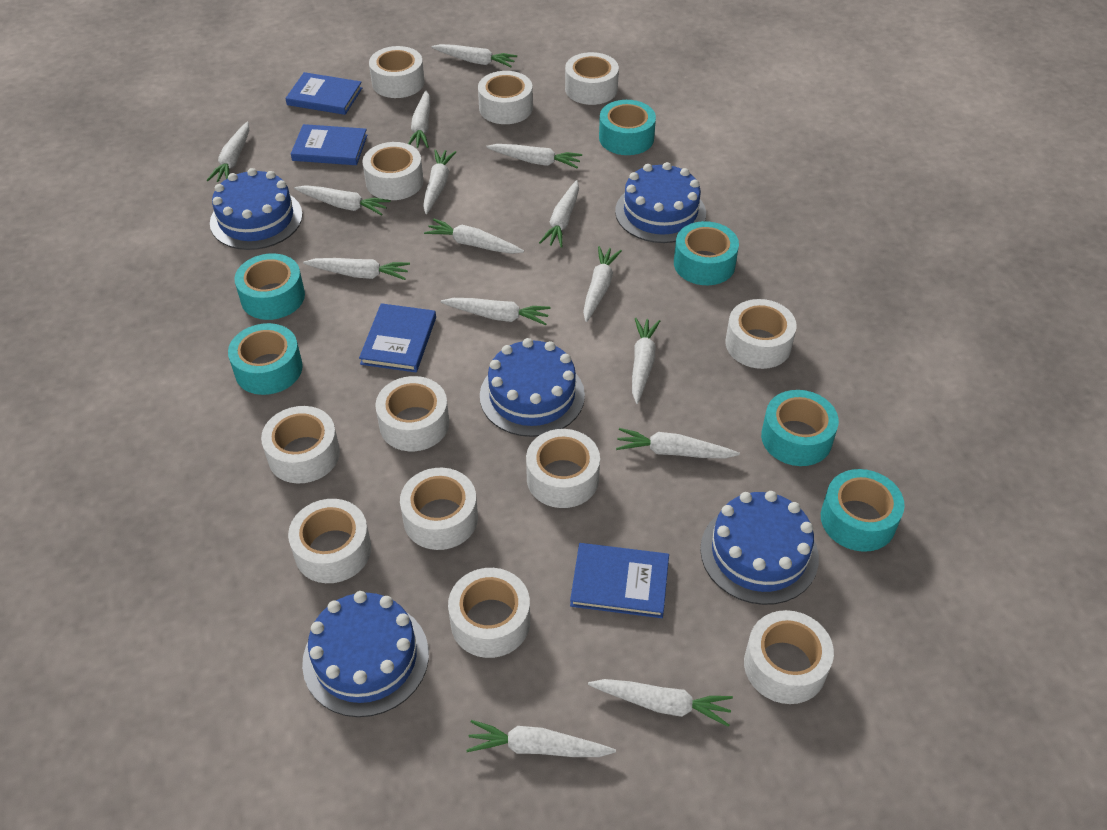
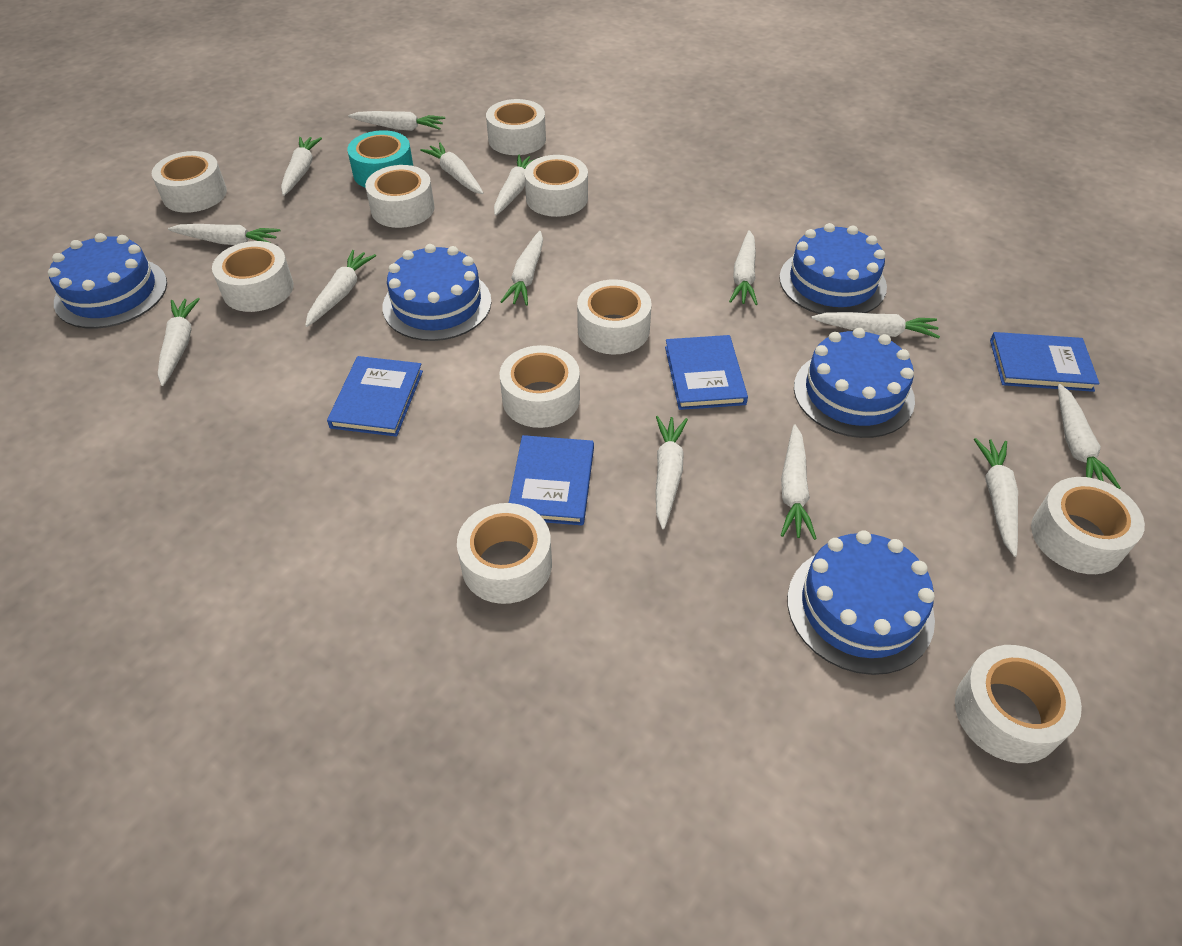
turquoise tape: [228,323,303,395] [234,253,305,320] [599,100,656,155] [674,221,739,285] [761,390,839,466] [821,469,905,552] = 6 -> [347,130,413,187] = 1
white carrot: [207,122,249,182] [294,185,391,215] [303,258,410,280] [408,90,430,148] [423,149,456,214] [424,219,524,254] [431,44,517,67] [441,298,551,325] [466,720,616,757] [486,144,582,168] [539,180,579,248] [583,246,622,322] [588,679,733,727] [616,428,740,459] [632,318,660,404] = 15 -> [158,298,200,386] [168,224,280,245] [281,137,322,196] [305,250,376,327] [348,111,445,131] [420,142,484,194] [494,154,540,216] [500,231,543,306] [656,416,688,529] [729,230,758,305] [781,424,817,540] [811,312,940,339] [974,438,1018,557] [1058,384,1121,489] = 14
white tape: [261,406,340,484] [288,499,371,583] [363,142,424,200] [369,46,424,98] [375,376,449,451] [400,468,478,550] [448,568,530,658] [478,71,533,124] [526,429,600,508] [565,52,619,105] [726,299,797,369] [744,610,834,704] = 12 -> [152,151,227,213] [212,241,294,312] [365,165,435,228] [457,503,552,604] [486,99,546,155] [500,345,580,428] [524,155,588,217] [577,279,652,354] [955,645,1082,763] [1031,477,1145,574] = 10

